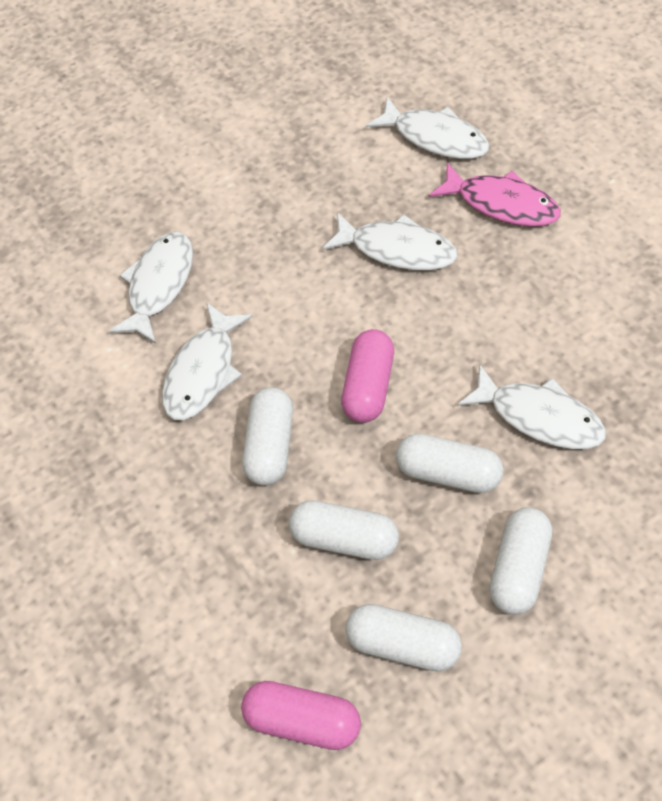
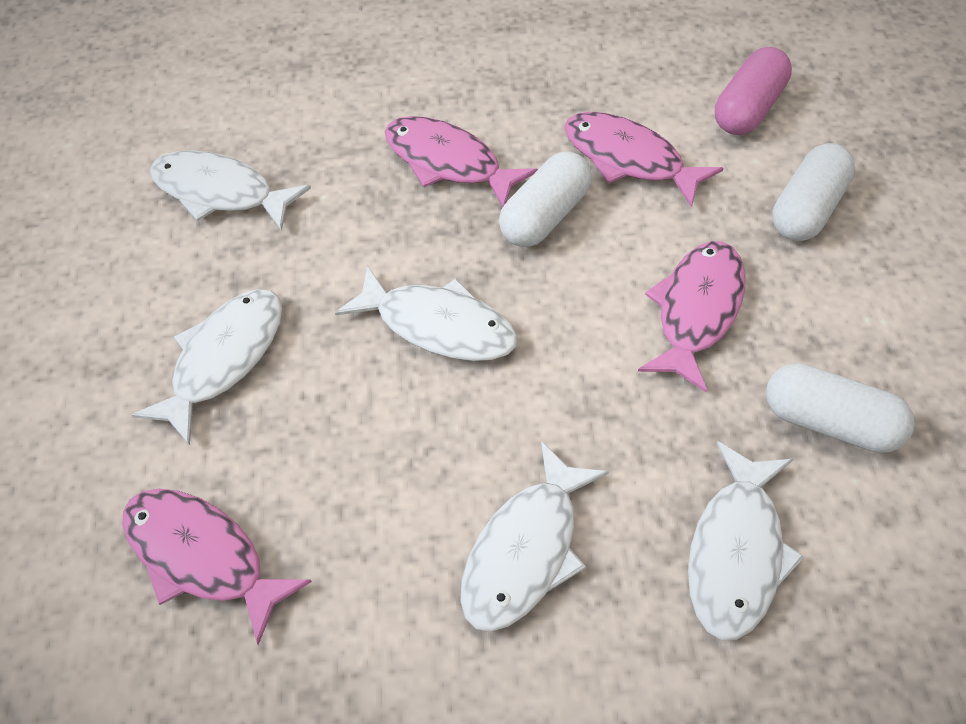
pink capsule: [241,681,361,750] [341,329,394,423] = 2 -> [715,47,792,135] = 1
pink fish: [429,163,561,227] = 1 -> [122,489,312,645] [385,116,538,207] [564,112,724,207] [638,241,745,393] = 4
white capsule: [242,387,293,485] [289,500,399,560] [345,604,462,671] [396,434,503,493] [489,507,552,615] = 5 -> [499,151,592,247] [766,363,915,453] [772,143,855,241] = 3

